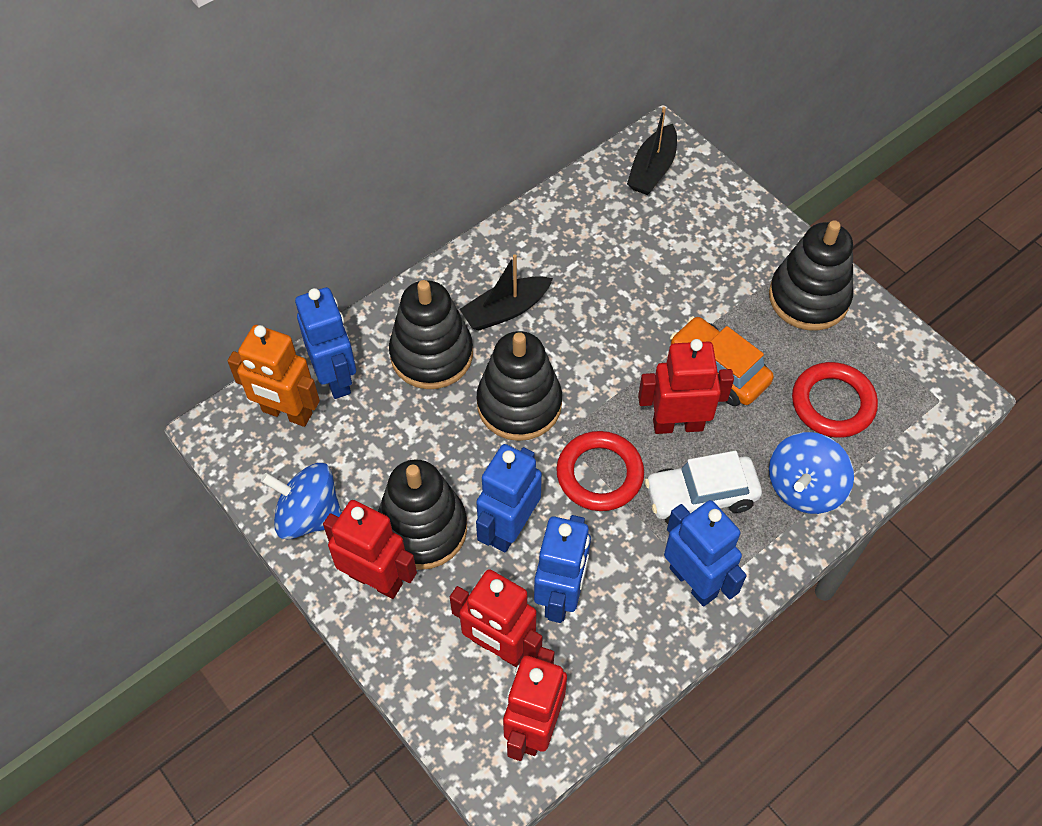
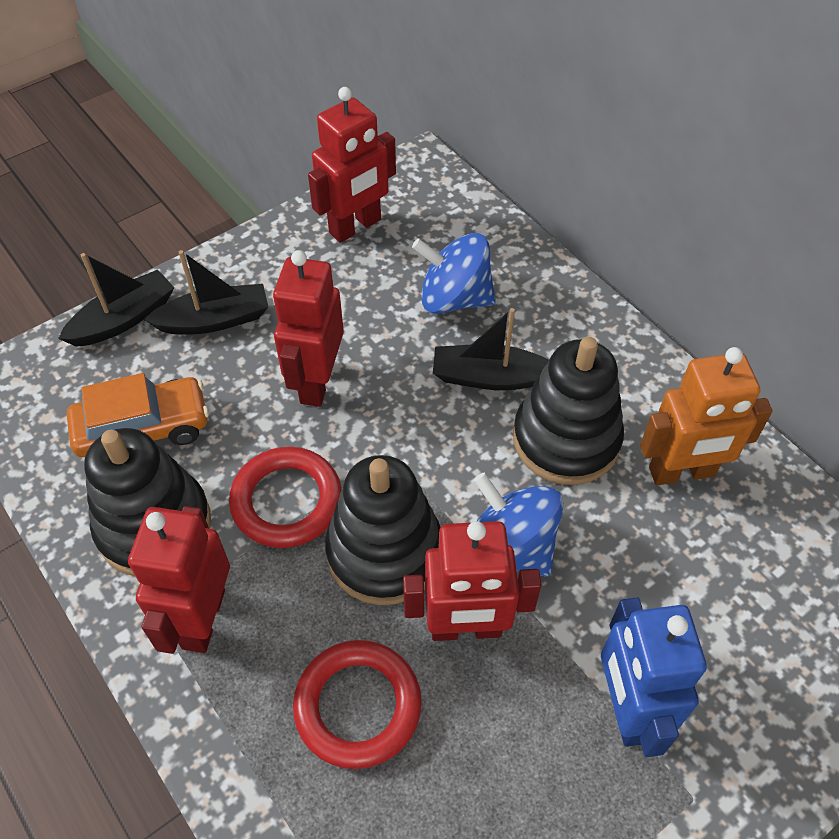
black boat: [460,254,553,331] [627,107,677,195] = 2 -> [58,253,175,347] [144,250,268,334] [433,308,549,390] = 3
black stacking toy: [378,460,467,570] [389,280,473,389] [477,331,562,441] [769,220,853,331] = 4 -> [84,428,211,576] [325,455,440,605] [513,337,624,485] = 3
blue robot: [295,287,356,399] [476,444,542,552] [534,515,591,623] [664,500,747,607] = 4 -> [601,597,707,757] = 1
white car: [645,451,762,524] = 1 -> none = 0

